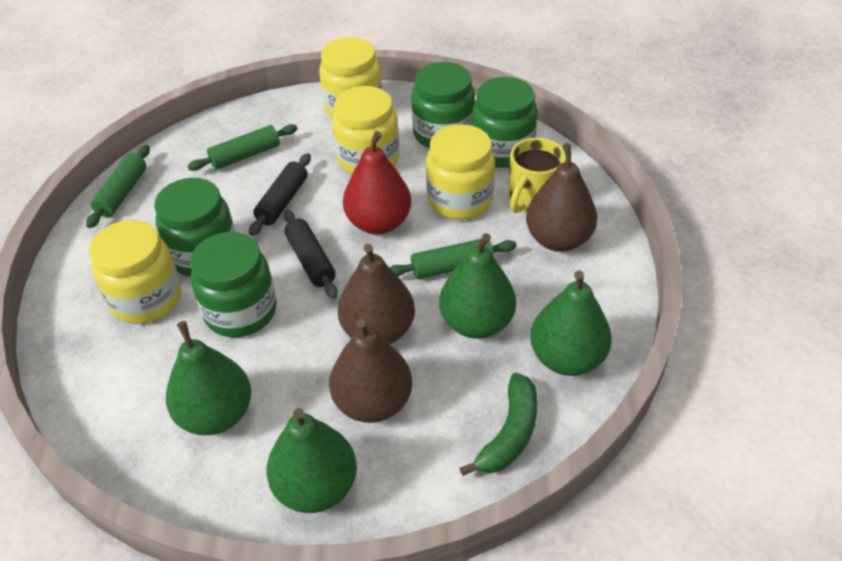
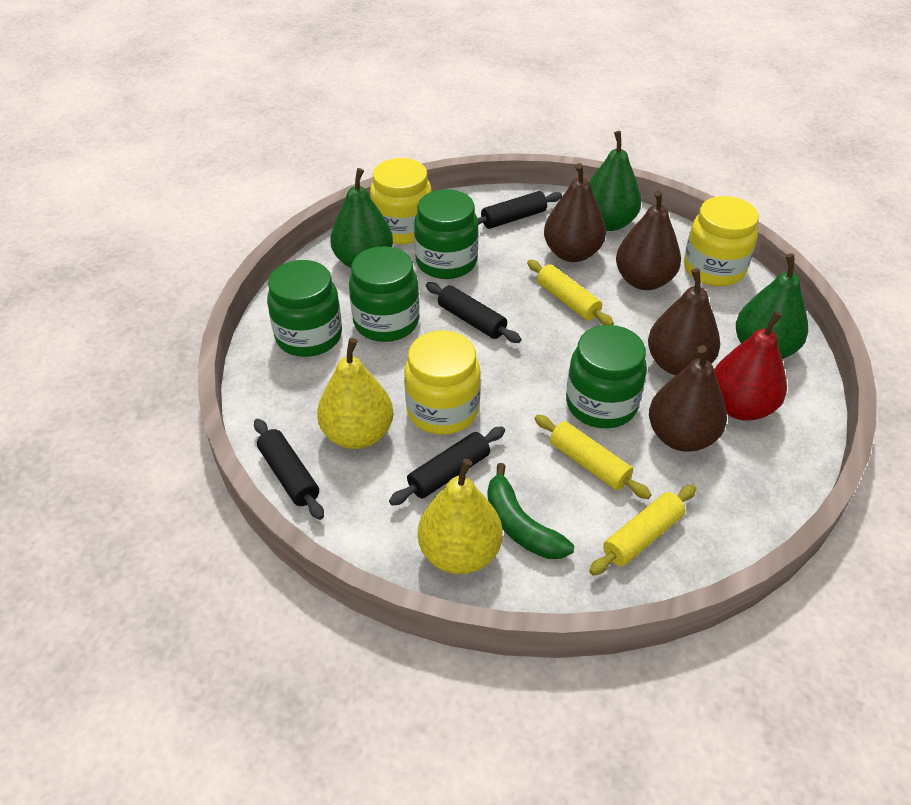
black rolling pin: [249,153,311,236] [283,210,338,299] = 2 -> [254,419,324,520] [389,426,505,506] [426,282,521,343] [477,191,562,229] = 4
brown pear: [329,319,412,423] [338,244,415,344] [526,143,597,252] = 3 -> [544,163,606,262] [616,190,681,290] [648,268,720,375] [649,345,727,452] = 4
green pear: [166,321,251,435] [267,408,357,513] [439,233,516,339] [530,270,612,376] = 4 -> [330,168,393,268] [589,131,642,231] [736,254,808,359] = 3
green rolling pin: [86,145,150,228] [188,124,298,171] [390,239,517,279] = 3 -> none = 0
yellow jar: [89,220,181,324] [319,37,382,118] [332,86,399,174] [426,124,495,220] = 4 -> [370,158,432,244] [404,331,481,435] [684,196,759,286] = 3
yellow mug: [508,138,566,213] = 1 -> none = 0
yellow pear: none = 0 -> [317,338,394,449] [418,459,503,574] = 2
yellow rolling pin: none = 0 -> [527,260,614,325] [535,414,651,499] [589,485,696,575] = 3

